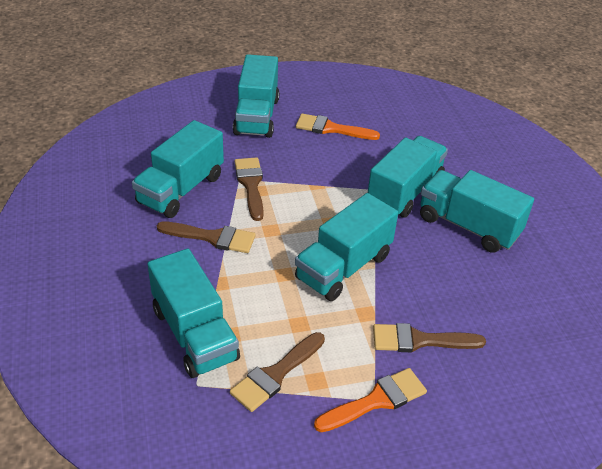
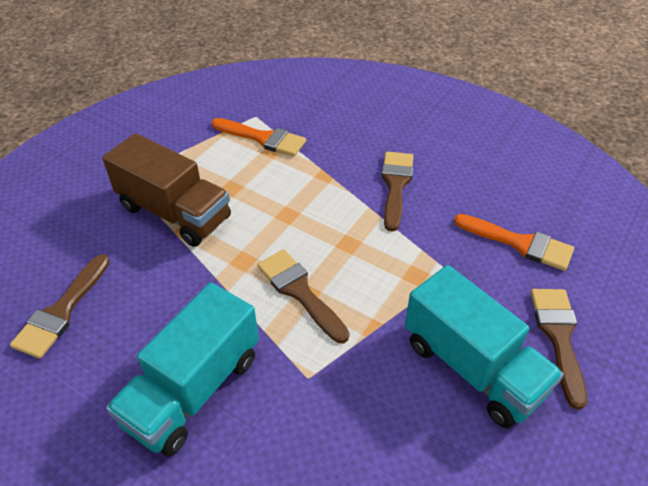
brown truck: none = 0 -> [102,133,231,247] = 1
turquoise truck: [132,120,224,218] [147,248,240,378] [233,54,279,138] [295,193,398,301] [368,136,448,218] [420,170,534,253] = 6 -> [106,283,259,457] [405,265,564,428] = 2

